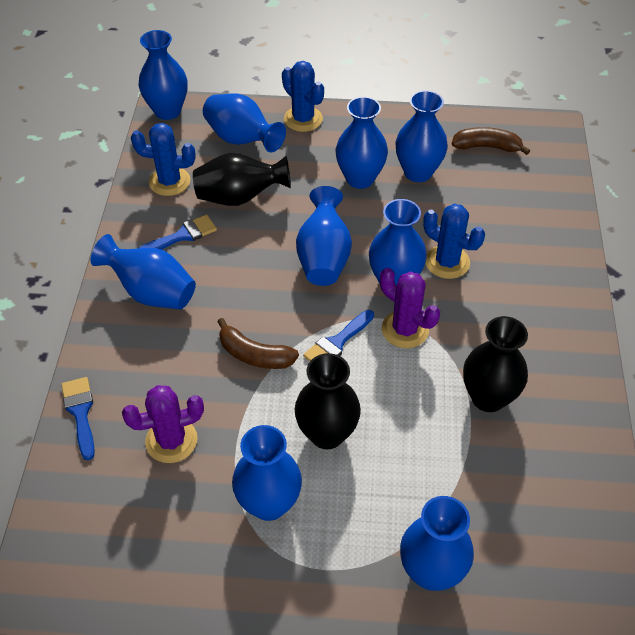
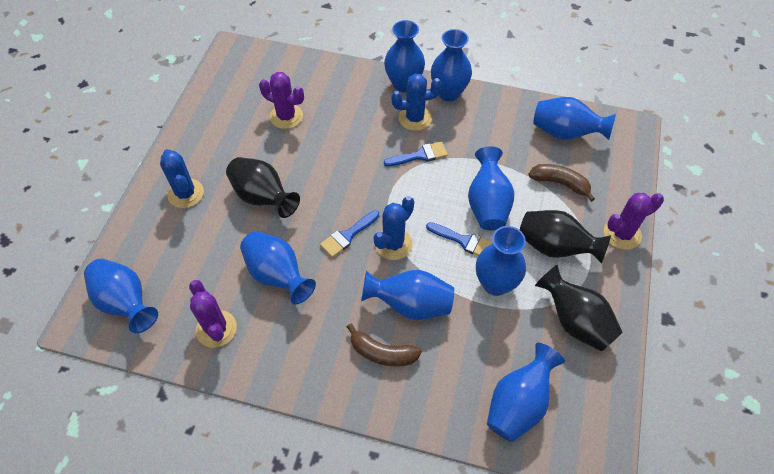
purple cactus: [122,385,204,463] [380,268,440,348] = 2 -> [189,280,237,348] [259,72,304,129] [604,193,664,250] = 3

